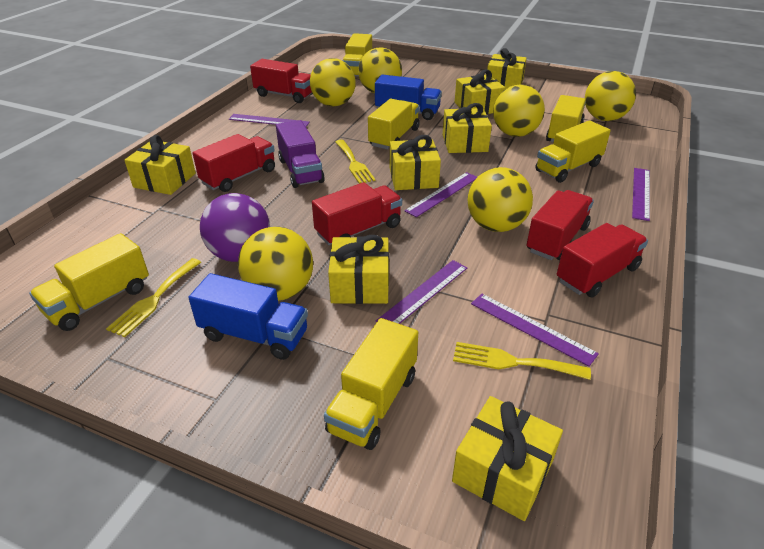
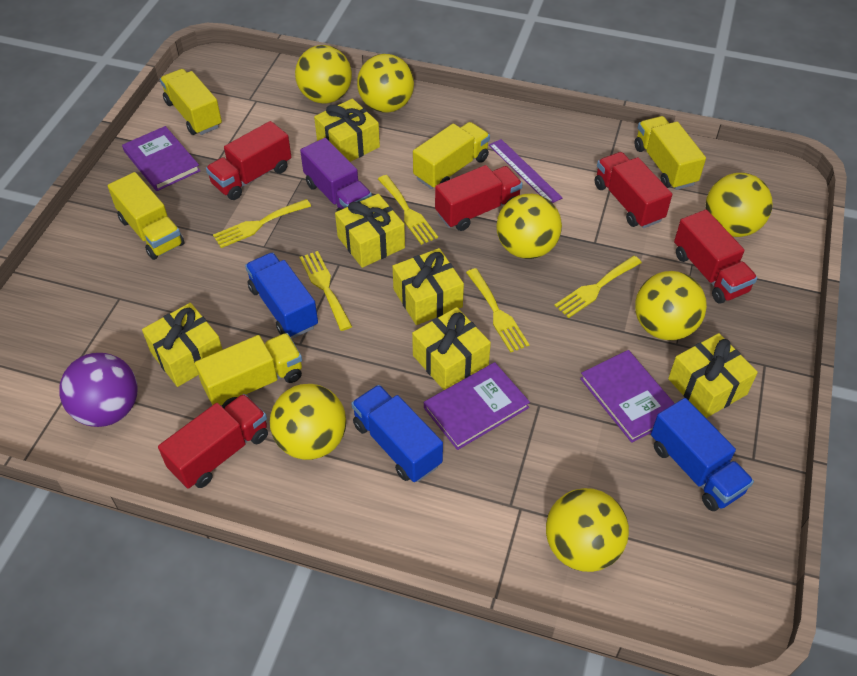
blue truck: [188,273,308,360] [375,75,442,120] = 2 -> [245,253,318,338] [351,385,443,482] [651,398,754,511] = 3
purple book: none = 0 -> [122,126,200,191] [424,362,530,450] [580,350,675,443] = 3
purple ruler: [229,114,310,127] [375,260,468,324] [404,172,477,217] [471,294,599,367] [632,168,650,221] = 5 -> [489,139,562,203] = 1
yellow ball: [238,227,313,301] [310,58,356,106] [358,47,402,93] [467,167,533,232] [493,84,545,137] [585,71,636,121] = 6 -> [270,384,346,460] [295,45,352,104] [357,54,414,113] [496,194,562,259] [546,488,629,572] [635,271,707,340] [706,173,773,237] = 7
yellow fork: [106,258,201,337] [335,140,375,184] [453,342,591,380] = 3 -> [213,199,311,248] [299,251,352,331] [378,175,438,245] [466,268,529,353] [554,256,642,318] = 5
yellow gift: [124,135,196,195] [328,235,389,304] [390,135,441,190] [443,103,492,153] [452,396,563,521] [455,70,505,114] [487,48,527,89] = 7 -> [142,303,223,387] [314,99,380,162] [335,194,405,268] [392,248,464,325] [412,307,491,390] [668,333,758,418] = 6
yellow truck: [29,233,149,331] [324,318,418,450] [342,33,372,77] [368,99,420,149] [535,120,611,183] [546,95,586,143] = 6 -> [108,172,184,260] [160,69,222,135] [195,333,302,408] [413,122,490,189] [635,116,706,190] = 5

